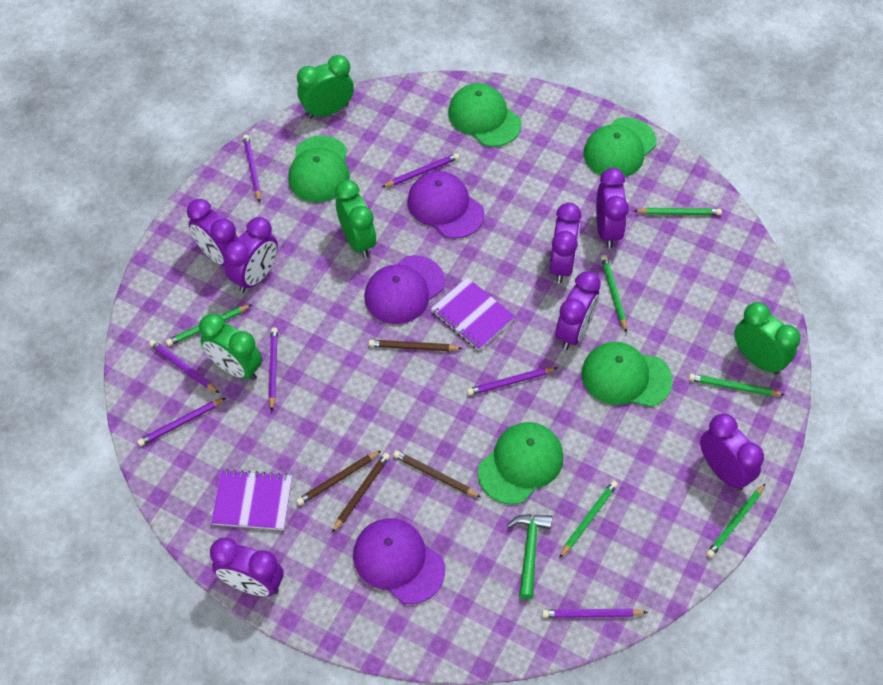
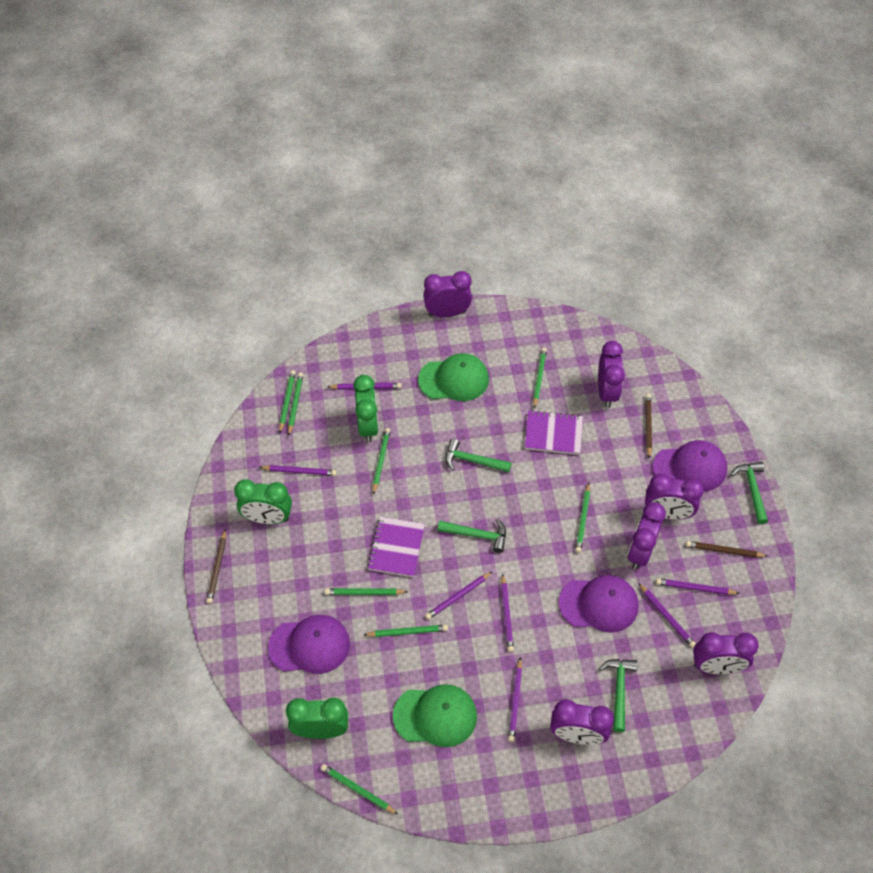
brown pencil: [296,450,382,505] [332,453,390,533] [369,340,463,351] [393,450,481,497] = 4 -> [206,529,226,604] [645,393,652,459] [686,541,768,557] = 3
green cap: [288,135,350,203] [448,83,522,147] [478,422,563,505] [582,342,673,407] [584,117,657,177] = 5 -> [393,684,477,747] [418,353,489,401] = 2
green clock: [199,314,262,381] [297,55,354,119] [335,180,376,258] [734,302,801,375] = 4 -> [234,479,292,524] [286,698,348,739] [353,375,379,442] = 3
green hammer: [507,514,552,599] = 1 -> [437,518,506,553] [445,439,511,472] [599,659,637,732] [731,462,768,524] = 4
green pencil: [166,304,252,346] [559,480,618,558] [601,255,627,333] [634,208,722,215] [689,374,784,396] [706,484,765,558] = 6 -> [279,370,296,433] [288,372,303,435] [321,764,398,814] [325,588,408,595] [364,625,448,637] [373,428,390,495] [533,347,547,409] [575,483,590,553] = 8
purple clock: [187,199,238,267] [210,537,284,596] [224,217,278,293] [549,202,582,283] [556,271,601,350] [596,168,629,248] [700,414,764,491] = 7 -> [423,271,472,317] [550,699,614,745] [598,341,625,408] [628,502,666,569] [645,474,704,520] [693,632,759,674] = 6

